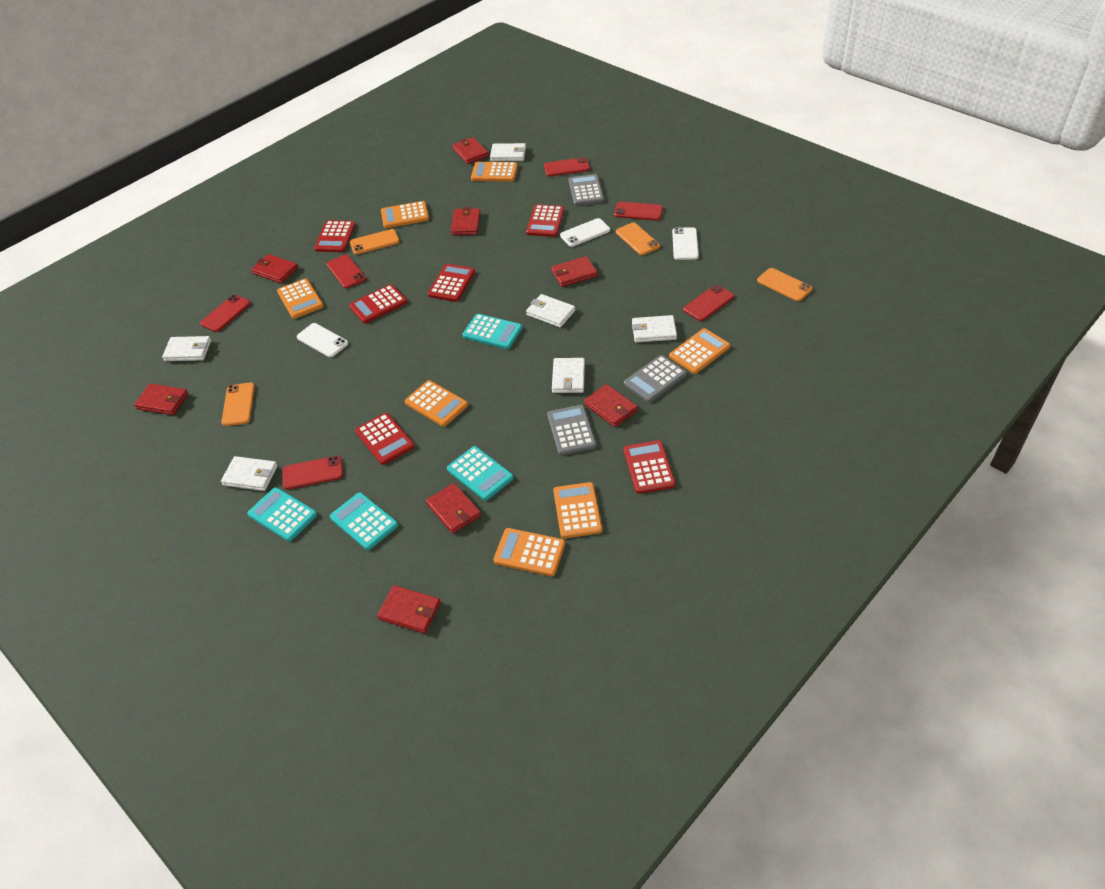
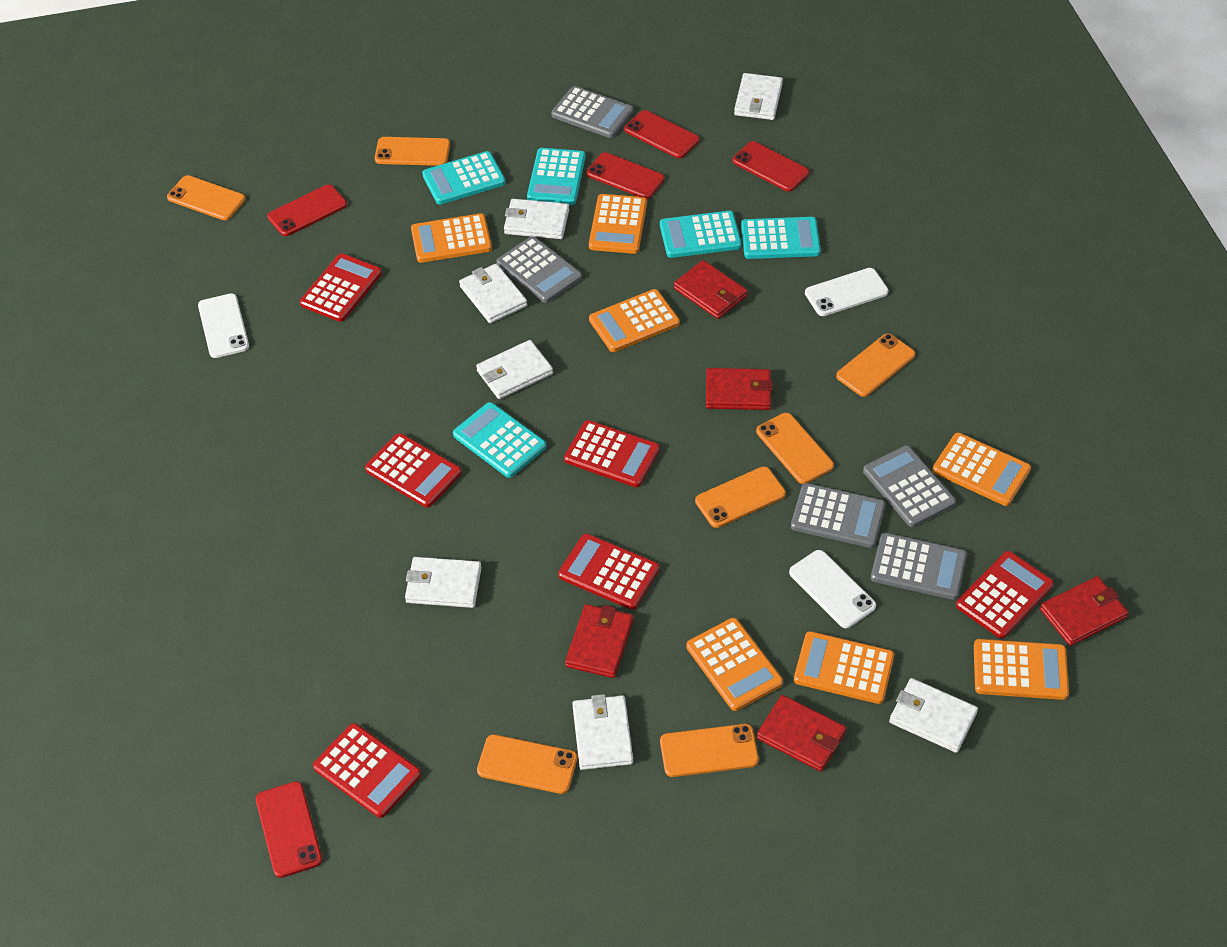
grey calculator: [547,405,596,455] [569,174,604,206] [624,355,687,402] = 3 -> [496,236,582,303] [551,86,633,138] [791,483,885,548] [863,446,956,527] [871,533,967,600] = 5
orange phone: [222,383,255,426] [350,229,400,255] [616,222,660,255] [757,268,812,301] = 4 -> [167,175,246,220] [375,137,450,166] [477,734,578,794] [660,724,759,777] [695,466,786,528] [756,413,834,484] [836,334,915,397] = 7
red phone: [200,295,251,332] [283,456,343,490] [327,255,366,289] [544,157,590,177] [614,202,663,221] [683,285,734,321] = 6 -> [256,781,322,878] [268,185,347,236] [587,152,665,199] [624,110,699,158] [732,141,809,192] = 5
red wallet: [134,384,188,415] [251,254,298,283] [377,585,441,633] [426,483,481,534] [451,207,481,235] [452,137,489,164] [551,256,598,287] [584,384,638,427] = 8 -> [565,604,633,678] [674,260,748,319] [706,368,773,410] [757,695,846,772] [1040,576,1128,646] = 5
turquoise calculator: [248,487,317,541] [330,492,398,550] [447,446,514,500] [462,314,522,349] = 4 -> [422,151,506,205] [453,402,546,478] [527,148,586,205] [660,211,742,258] [741,217,821,259] = 5
white wallet: [162,336,211,361] [221,456,278,491] [490,143,526,161] [526,294,575,328] [552,358,585,393] [632,315,677,342] = 6 -> [405,557,482,608] [459,264,527,323] [476,340,553,399] [504,199,569,239] [572,694,633,770] [734,73,783,120] [889,678,978,753] = 7

